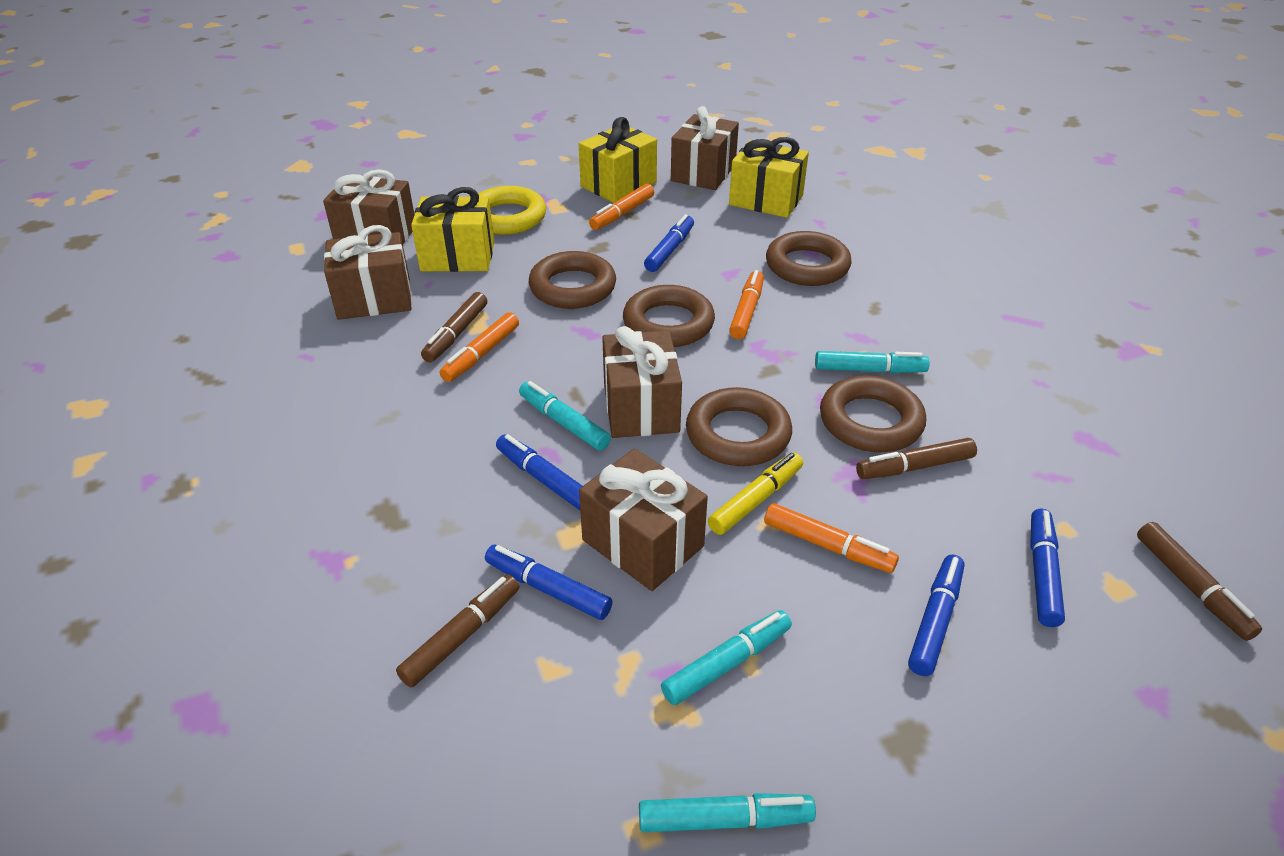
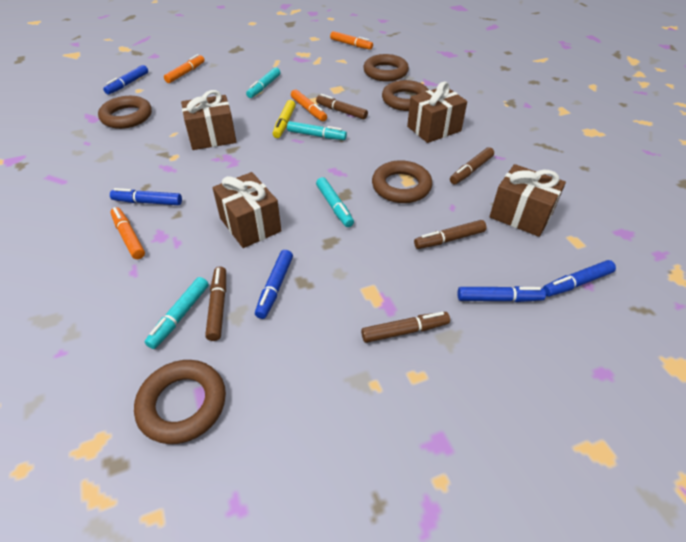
brown gift: [323,169,415,244] [324,225,412,320] [579,448,708,591] [602,326,682,438] [671,106,739,190] = 5 -> [181,90,236,150] [212,172,281,248] [407,81,467,143] [490,164,566,237] = 4
brown marker: [396,574,519,688] [421,292,487,362] [856,438,977,479] [1137,522,1262,641] = 4 -> [205,266,226,341] [316,94,368,119] [361,312,450,343] [414,220,487,249] [450,147,494,184] = 5
yellow gift: [411,187,494,272] [579,117,657,203] [729,137,809,218] = 3 -> none = 0
yellow ring: [478,186,546,235] = 1 -> none = 0

